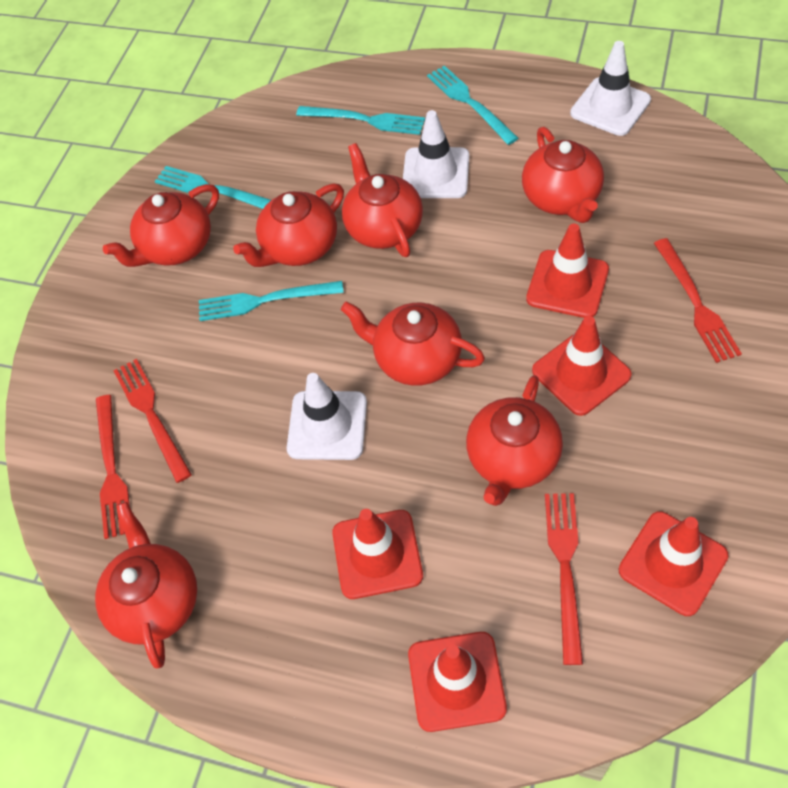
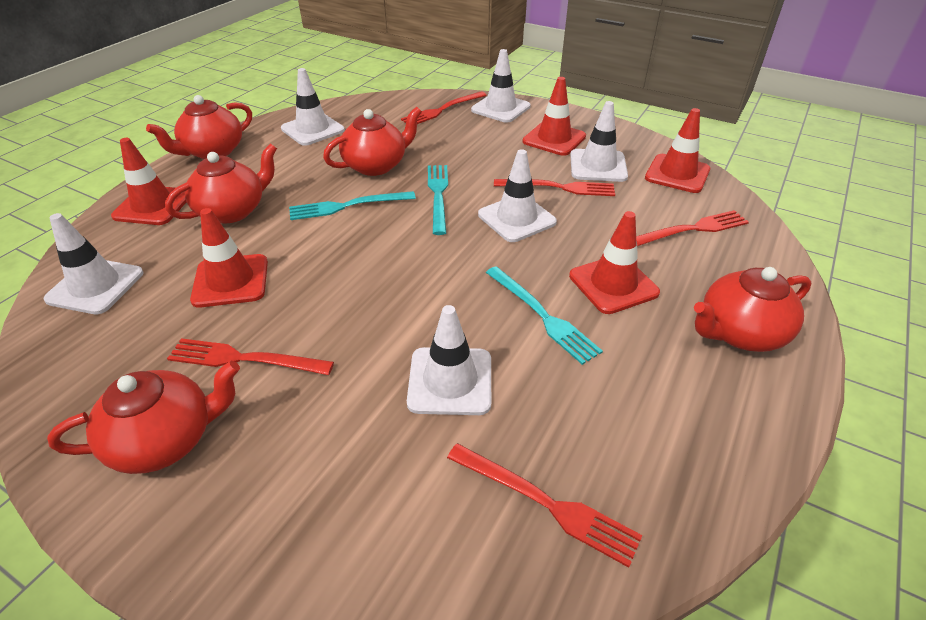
red fork: [96,395,130,539] [113,359,192,483] [545,493,583,665] [654,238,742,363] = 4 -> [167,338,334,375] [401,92,487,124] [447,443,643,568] [494,179,615,196] [636,210,749,246] = 5
red teapot: [95,502,197,669] [103,184,219,267] [233,183,344,267] [341,301,485,386] [342,143,423,257] [466,375,563,506] [522,127,604,223] = 7 -> [47,361,240,474] [146,95,252,159] [165,143,277,223] [323,106,422,176] [694,267,811,352] = 5
turquoise fork: [155,166,271,209] [199,281,344,321] [296,106,425,135] [427,65,518,145] = 4 -> [289,191,416,220] [428,165,448,235] [486,266,603,365] = 3
white traffic cone: [287,373,367,460] [403,110,469,198] [570,41,651,136] = 3 -> [44,213,143,314] [281,68,345,146] [407,305,491,415] [471,49,530,123] [478,149,557,242] [570,101,628,182] = 6

